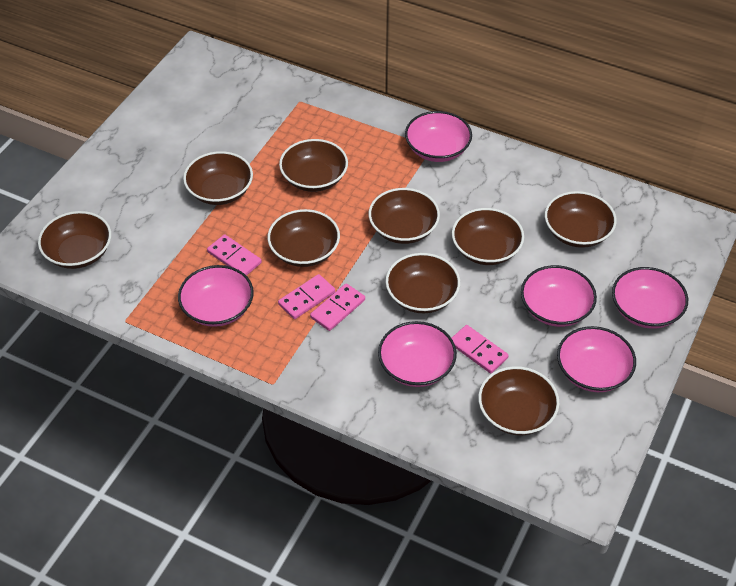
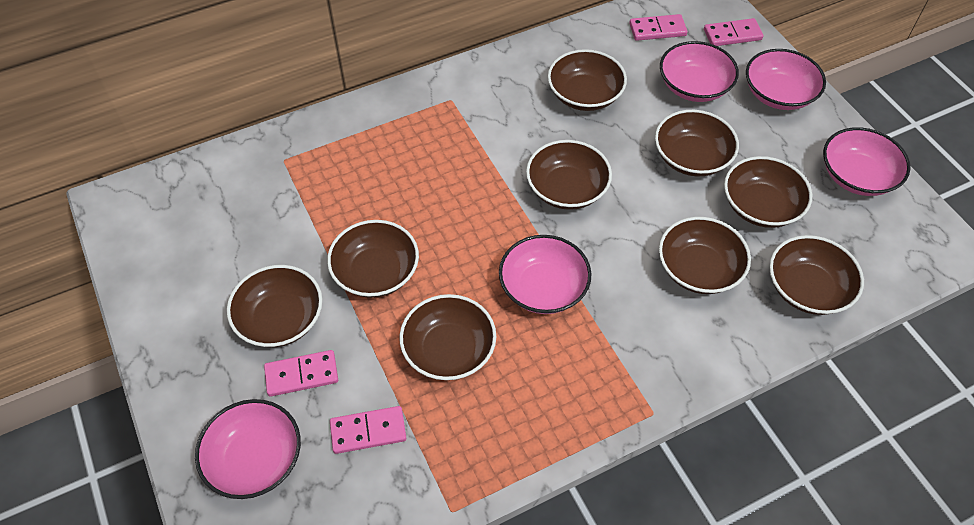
pink bowl: [178,265,254,327] [378,321,457,387] [405,111,472,162] [521,265,597,327] [557,326,636,392] [612,267,688,328] = 6 -> [195,399,301,499] [499,235,592,314] [660,41,739,102] [746,49,826,110] [823,127,911,196] = 5

